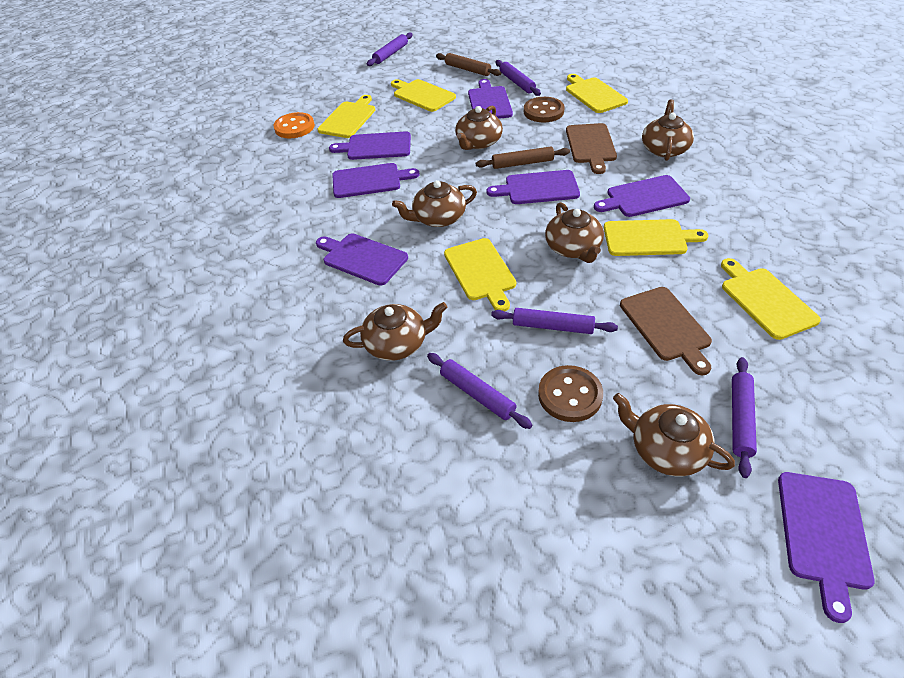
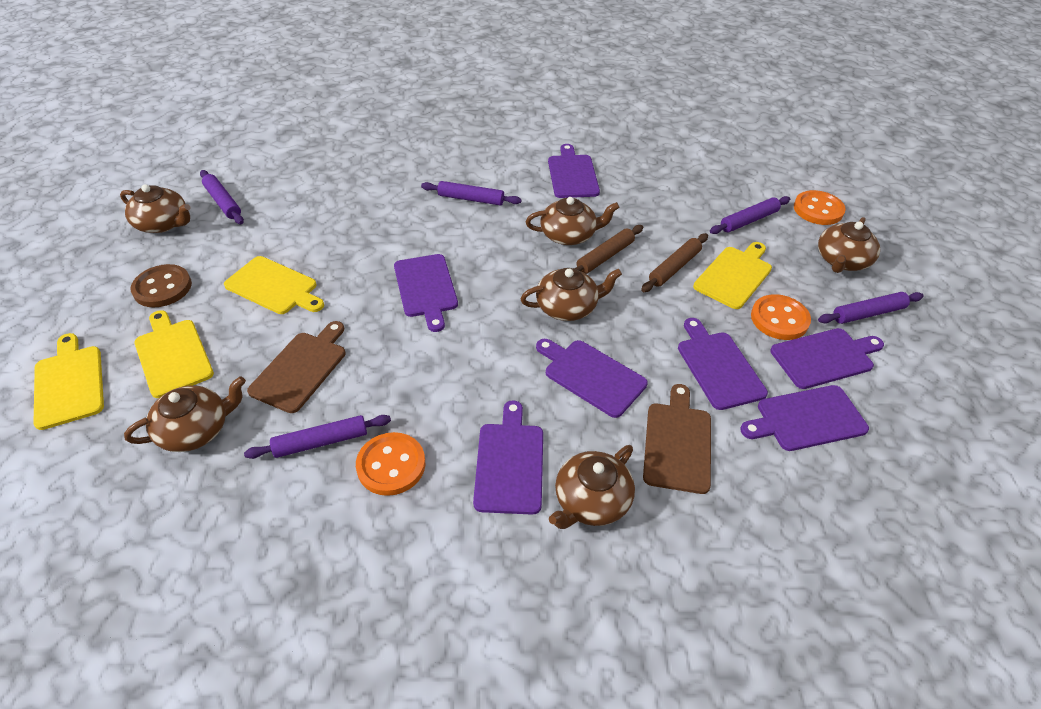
brown button: [524,97,565,123] [538,365,603,422] = 2 -> [131,264,192,307] = 1
orange button: [273,112,315,138] = 1 -> [356,432,425,496] [751,294,811,340] [794,190,846,225] = 3
yellow cutting board: [317,95,375,138] [391,79,456,112] [444,238,516,311] [566,74,628,113] [604,219,708,256] [721,258,821,340] = 6 -> [33,333,104,430] [134,310,214,398] [224,256,324,314] [693,242,772,309] = 4

